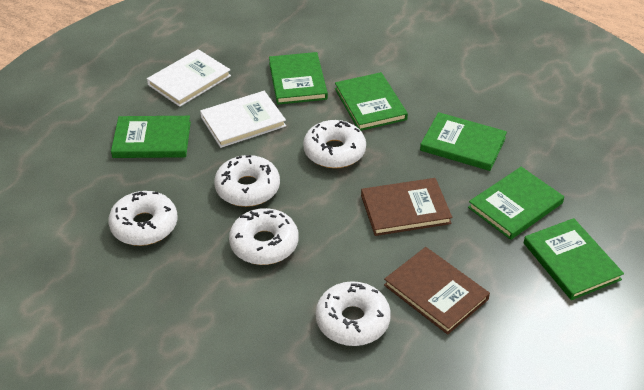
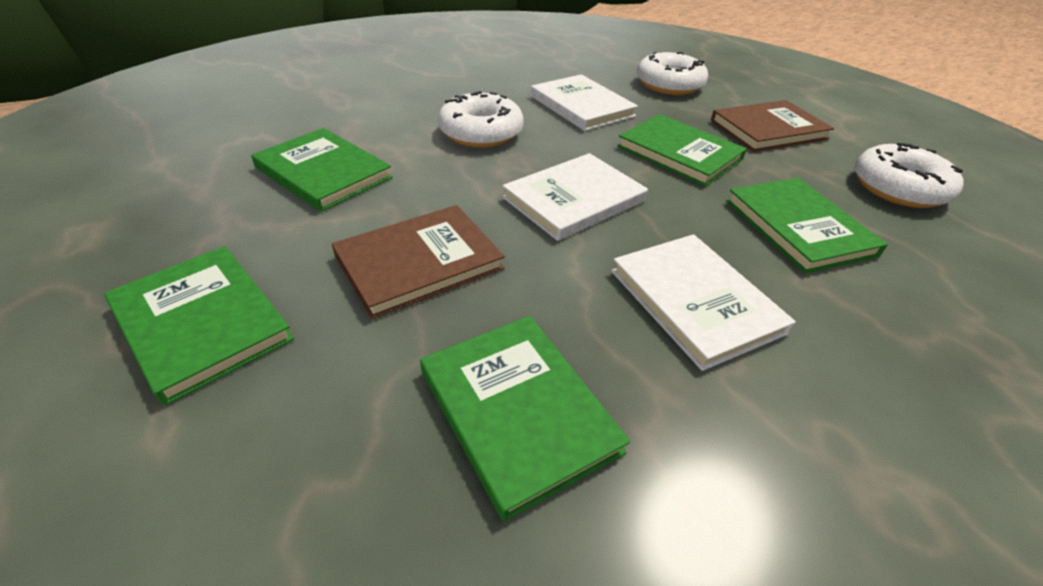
green book: [111,116,191,158] [269,52,328,105] [335,72,408,131] [420,112,507,171] [468,167,564,240] [524,218,624,300] = 6 -> [105,246,294,406] [251,128,393,212] [420,316,630,522] [617,114,747,186] [726,178,888,274] = 5
white book: [147,49,231,107] [200,91,286,148] = 2 -> [502,153,648,241] [531,75,638,131] [611,234,796,371] = 3
white donut: [108,191,178,246] [214,155,280,207] [229,208,299,265] [303,120,366,168] [316,281,391,346] = 5 -> [438,91,524,148] [637,51,708,95] [854,143,963,208] = 3

